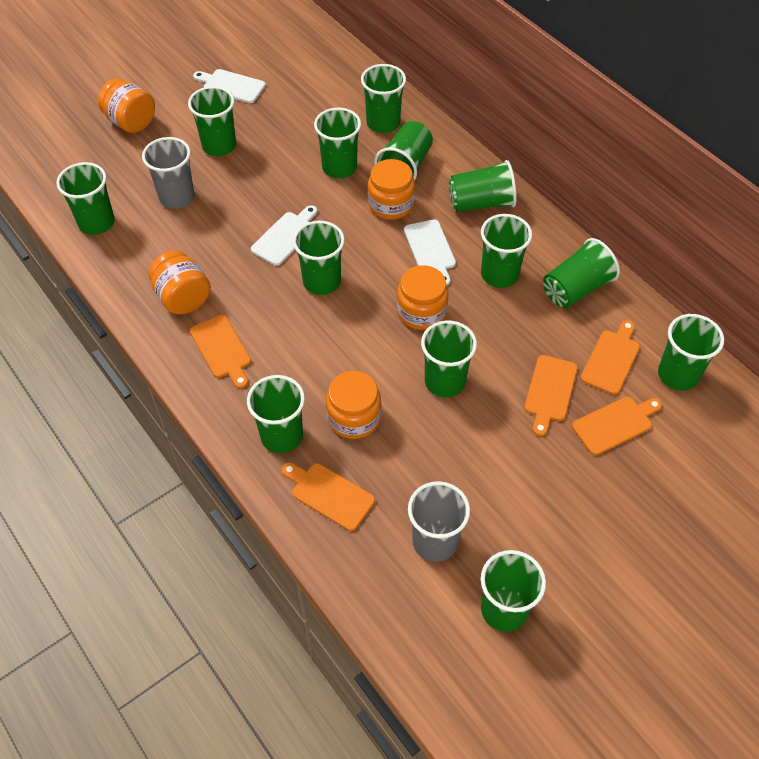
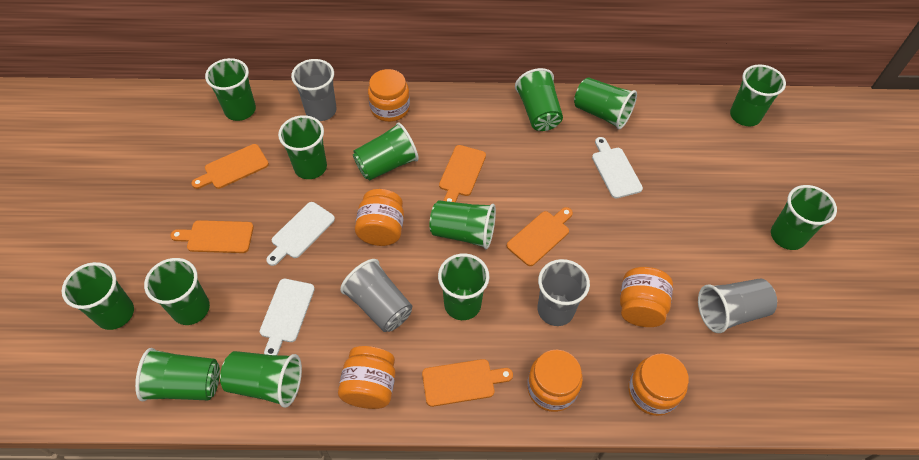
grey cup: [142,137,195,209] [408,481,470,562] = 2 -> [291,59,336,121] [340,259,412,332] [538,259,590,326] [698,278,777,333] = 4
orange jar: [98,79,155,133] [148,251,211,314] [326,371,381,439] [368,159,415,220] [397,265,449,330] = 5 -> [338,346,395,409] [355,189,404,246] [368,69,410,122] [527,349,583,412] [620,267,673,327] [628,353,689,416] = 6

